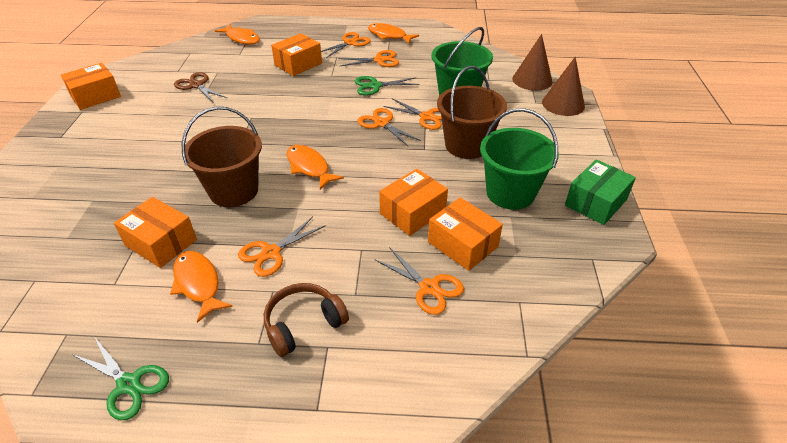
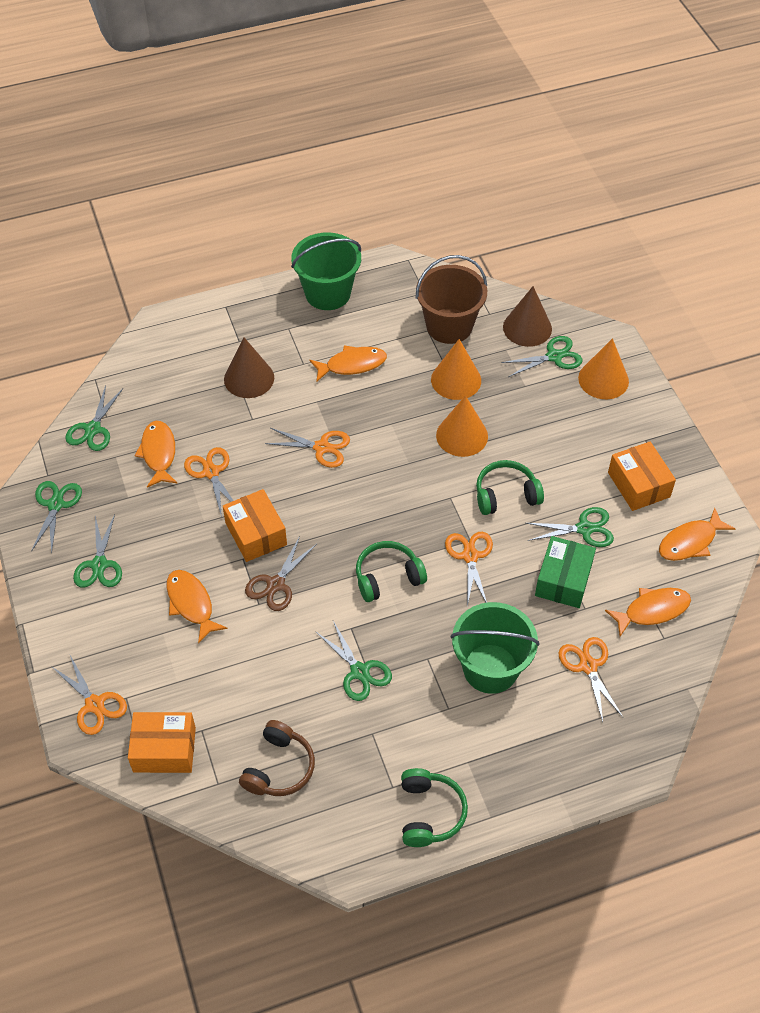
brown bucket: [182,106,262,207] [437,66,507,159] = 2 -> [416,255,487,344] = 1
green headphones: none = 0 -> [356,541,427,602] [401,768,468,847] [476,460,544,515] = 3
green scissors: [72,338,169,420] [355,76,419,96] = 2 -> [31,481,82,554] [65,385,123,451] [73,514,122,588] [315,621,392,701] [501,336,582,377] [526,507,614,547] = 6
orange box: [61,63,121,110] [114,197,197,268] [271,33,322,76] [379,169,448,236] [428,198,503,271] = 5 -> [128,712,196,773] [223,489,287,562] [608,442,676,511] = 3
orange cone: none = 0 -> [431,339,481,400] [436,395,488,457] [578,338,629,399] = 3
orange fish: [170,251,233,323] [215,24,260,45] [287,145,344,190] [368,23,419,44] = 4 -> [134,421,178,487] [167,570,228,644] [309,345,387,382] [605,588,691,636] [659,508,735,561] = 5
orange scissors: [238,217,326,277] [321,32,371,58] [338,50,399,67] [357,108,421,146] [374,247,464,315] [383,98,442,130] = 6 -> [51,655,127,735] [184,447,233,517] [265,428,350,468] [445,532,493,606] [559,637,624,722] = 5

